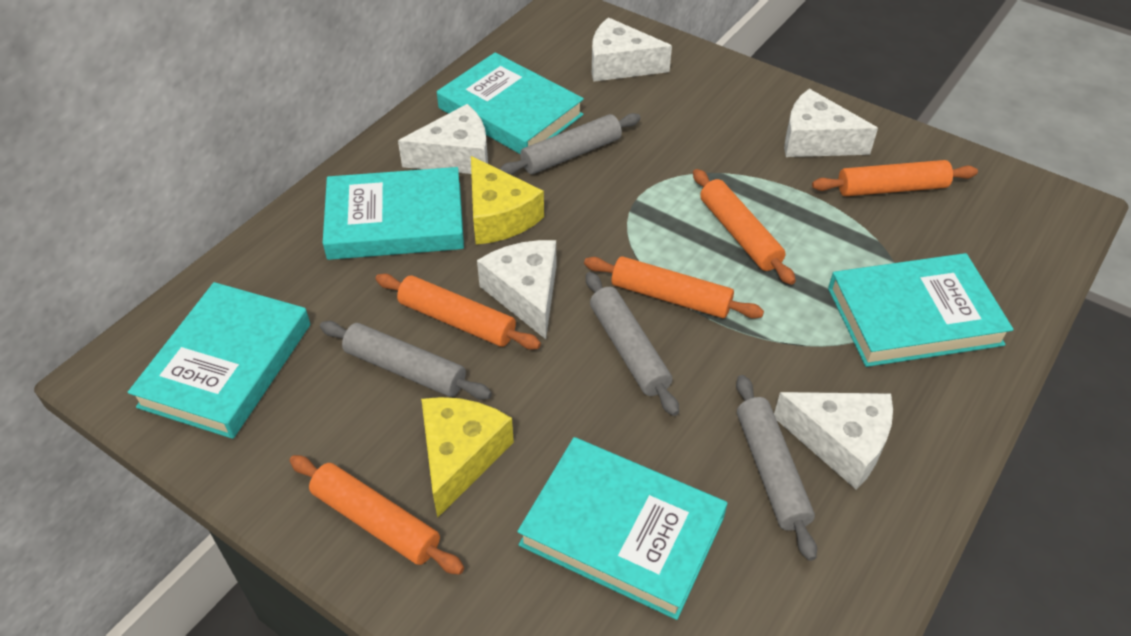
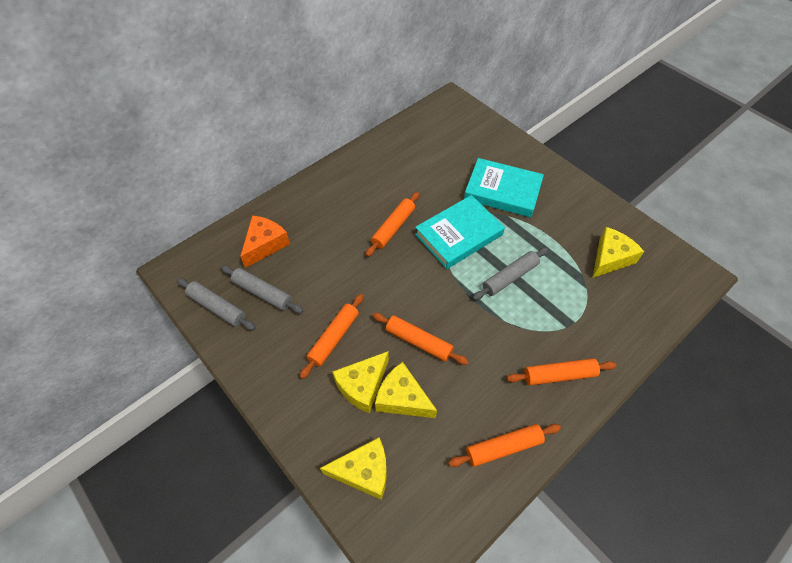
grey rolling pin: [320,321,492,400] [500,113,641,175] [586,272,679,416] [736,375,817,561] = 4 -> [177,278,256,330] [221,266,303,313] [473,248,548,300] = 3
orange cheese: none = 0 -> [240,216,290,268] = 1
turquoise book: [128,282,310,439] [323,167,464,260] [437,52,584,154] [517,437,728,620] [828,253,1014,367] = 5 -> [415,195,505,269] [464,158,544,217] = 2
white cheese: [398,104,488,174] [477,240,556,339] [592,17,672,82] [774,392,893,490] [784,89,878,157] = 5 -> none = 0
yellow cheese: [421,397,514,518] [471,156,544,245] = 2 -> [320,437,387,500] [332,351,389,413] [375,362,437,418] [592,227,644,278] = 4

